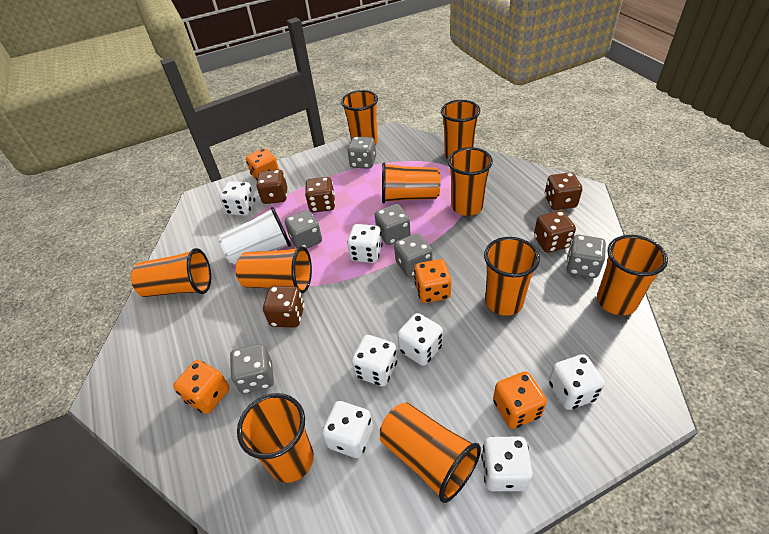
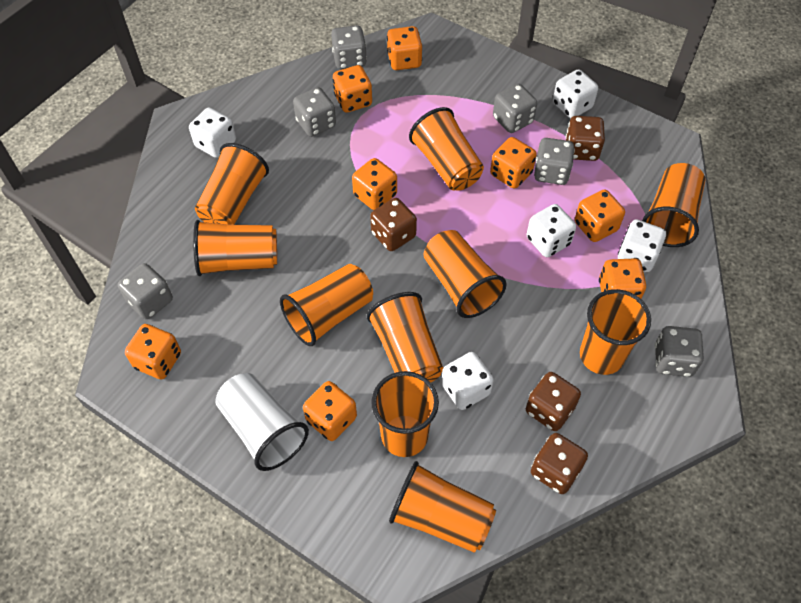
brown dice: [256,169,287,204] [263,286,304,328] [305,177,335,212] [534,211,576,253] [545,172,582,210] = 5 -> [370,198,417,251] [526,372,581,431] [531,433,588,494] [566,116,605,161] = 4
orange dice: [173,360,229,414] [246,148,279,180] [414,259,451,303] [493,371,547,429] = 4 -> [125,324,181,380] [303,381,357,441] [333,65,372,113] [352,158,397,210] [387,26,422,70] [490,137,537,189] [575,189,625,242] [599,258,646,299] = 8
white dice: [219,181,255,215] [322,401,373,458] [347,224,383,263] [352,335,397,386] [397,313,443,366] [481,436,533,491] [549,354,605,410] = 7 -> [189,107,236,158] [441,352,494,410] [527,204,576,257] [553,69,598,118] [618,219,666,272] = 5

